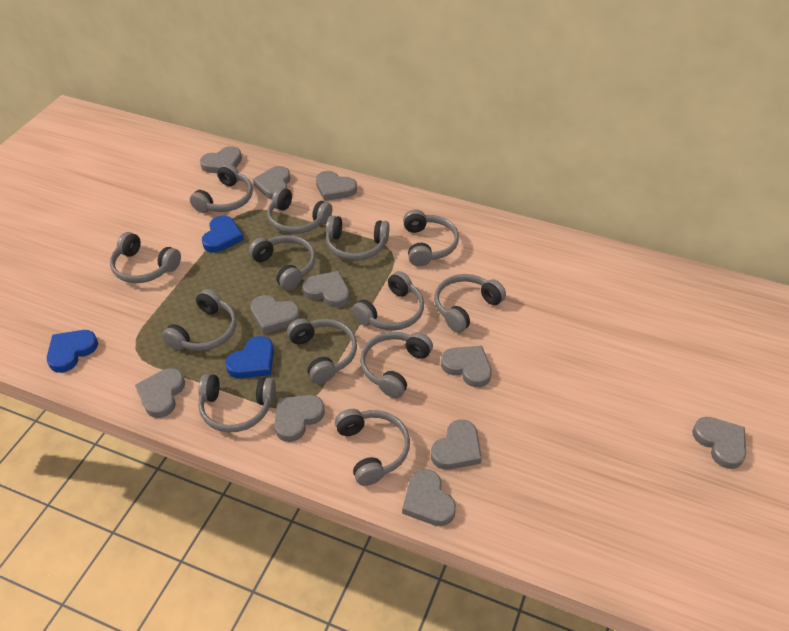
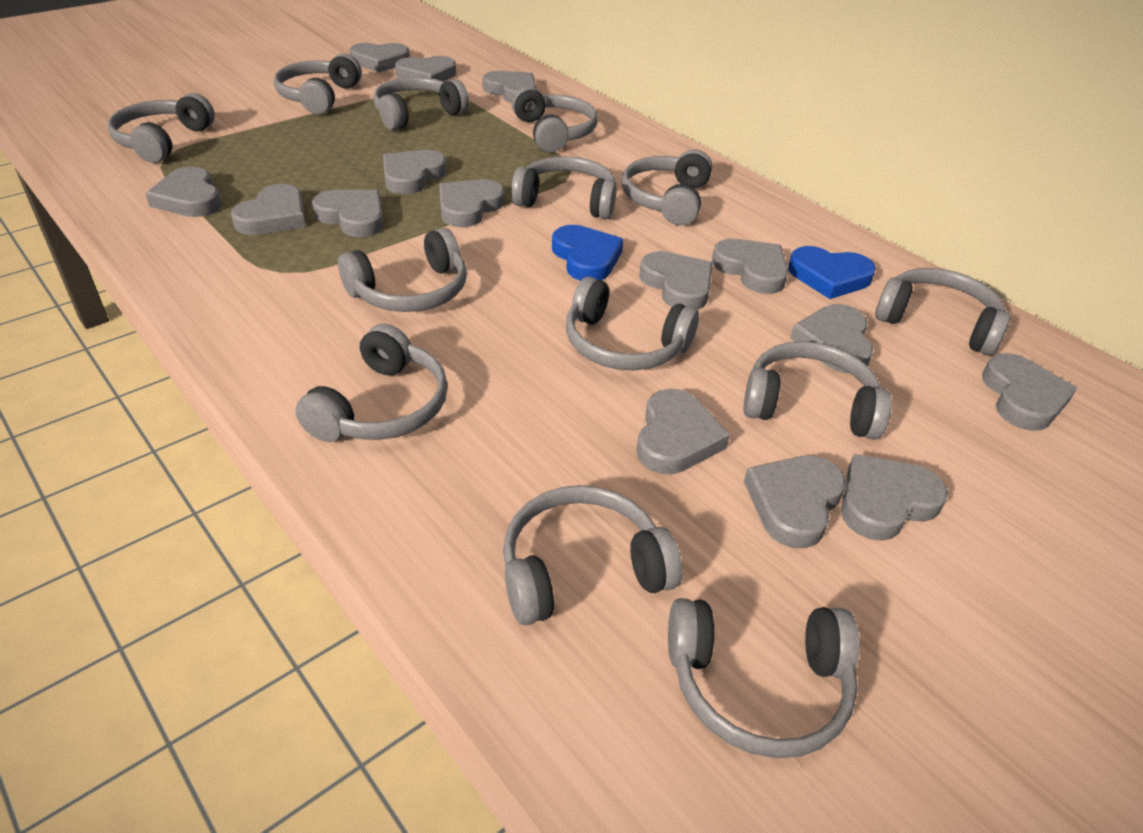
blue heart: [47,330,98,373] [202,216,244,253] [225,336,274,379] = 3 -> [552,225,624,281] [788,246,876,299] = 2
grey heart: [135,368,185,418] [200,146,242,173] [250,295,300,334] [253,166,290,199] [274,395,325,442] [302,271,350,308] [316,171,357,201] [402,469,456,526] [431,420,482,470] [441,346,492,387] [692,417,746,469] = 11 -> [146,167,221,217] [231,184,306,235] [312,190,384,237] [349,43,410,72] [383,150,446,194] [395,56,456,81] [439,179,504,227] [482,71,536,103] [637,389,730,474] [639,251,713,310] [712,239,788,294] [744,456,846,548] [790,304,873,373] [841,454,948,541] [982,353,1077,431] = 15

